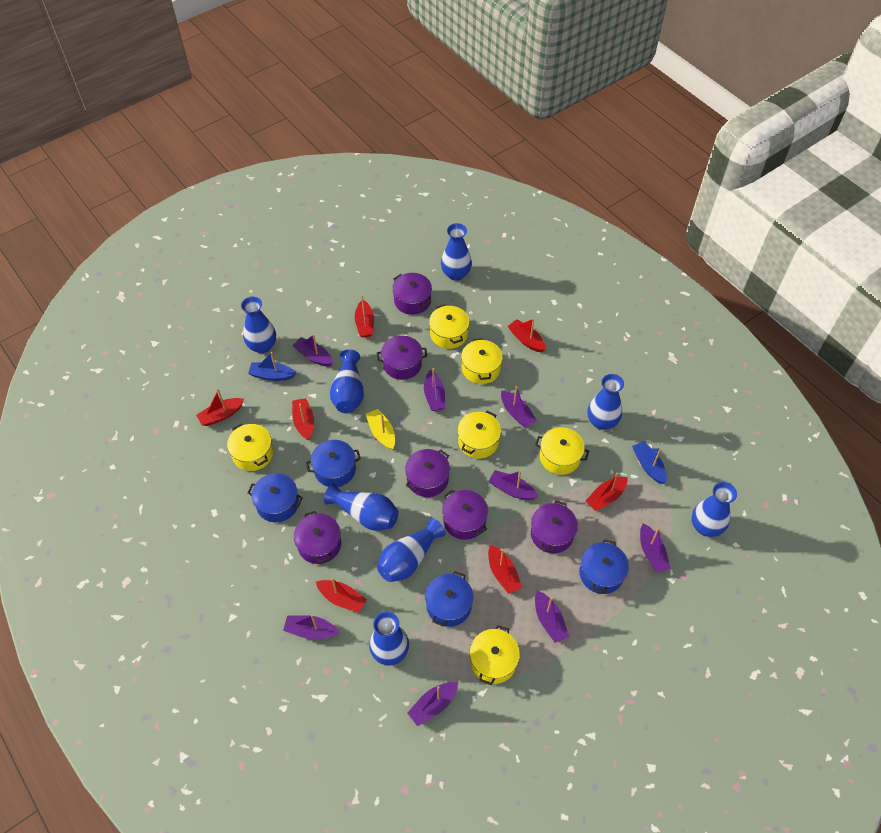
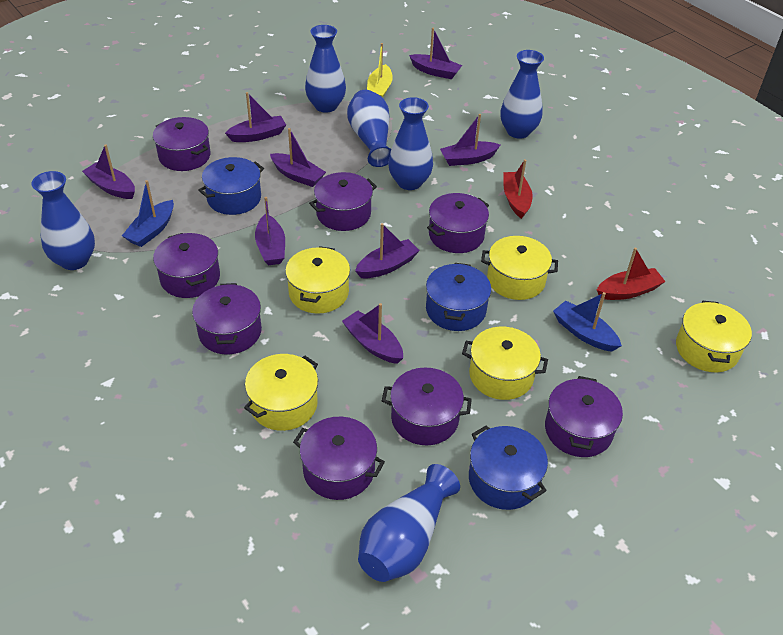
blue pot: [248,473,303,522] [306,440,361,487] [425,571,473,627] [579,539,629,594] = 4 -> [198,157,264,215] [426,263,491,331] [469,425,548,510] = 3
blue vase: [241,296,276,353] [324,483,399,531] [330,349,364,413] [369,612,409,666] [377,518,446,582] [441,223,472,281] [587,374,624,430] [692,482,737,537] = 8 -> [31,171,95,270] [305,25,346,113] [347,90,391,167] [358,464,460,582] [388,97,433,190] [500,50,544,139] = 6
purple pot: [294,511,341,564] [377,336,427,380] [392,273,432,315] [405,449,450,497] [442,490,488,540] [531,501,578,553] = 6 -> [153,117,210,171] [153,233,220,298] [192,283,262,354] [293,417,385,500] [309,172,377,231] [382,367,472,445] [427,193,489,253] [545,376,623,457] = 8
red boat: [196,390,244,426] [292,398,314,440] [316,577,367,613] [355,295,374,337] [488,545,522,594] [508,318,546,353] [586,473,628,511] = 7 -> [503,159,533,219] [597,247,665,300] = 2
yellow pot: [227,423,273,471] [429,304,470,349] [457,411,501,459] [461,338,503,384] [470,625,520,685] [535,427,589,475] = 6 -> [244,354,318,431] [285,246,350,314] [462,327,548,400] [481,236,558,300] [676,301,752,372] = 5

